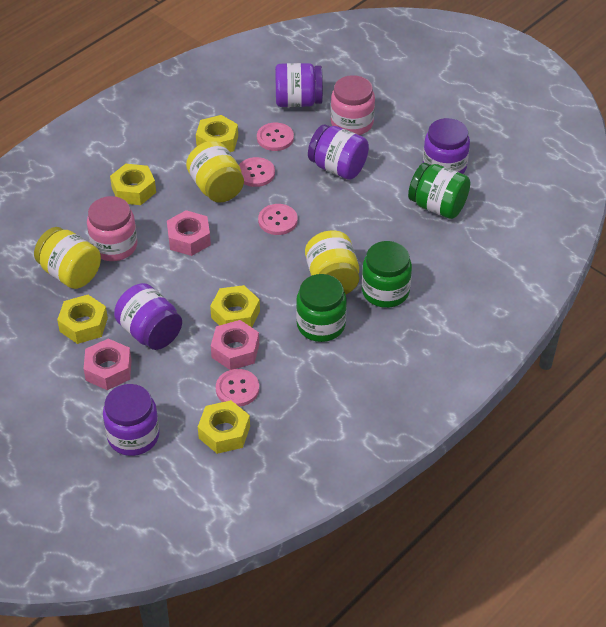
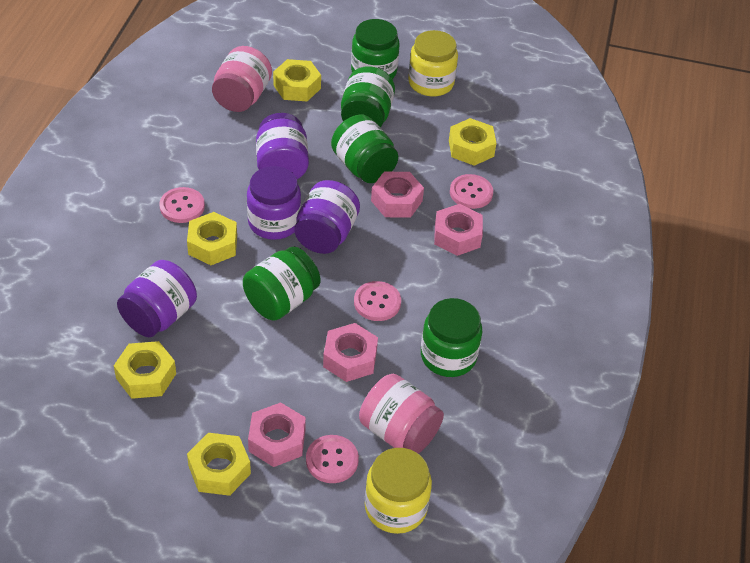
green jar: [296,274,347,342] [362,241,412,308] [408,163,470,219] = 3 -> [243,246,320,321] [331,114,398,183] [341,66,395,127] [351,19,400,79] [421,298,482,377] = 5
pink nut: [84,339,132,390] [167,210,211,256] [211,320,259,370] = 3 -> [248,402,306,467] [323,323,378,382] [371,172,424,218] [434,204,483,256] = 4
purple jar: [103,384,160,456] [114,283,182,350] [275,63,323,107] [308,124,369,180] [423,118,470,174] = 5 -> [117,260,197,337] [247,166,301,240] [256,113,309,179] [294,180,360,254] = 4
yellow jar: [34,227,101,289] [186,141,244,203] [305,230,359,294] = 3 -> [365,448,432,534] [408,30,458,96] = 2

